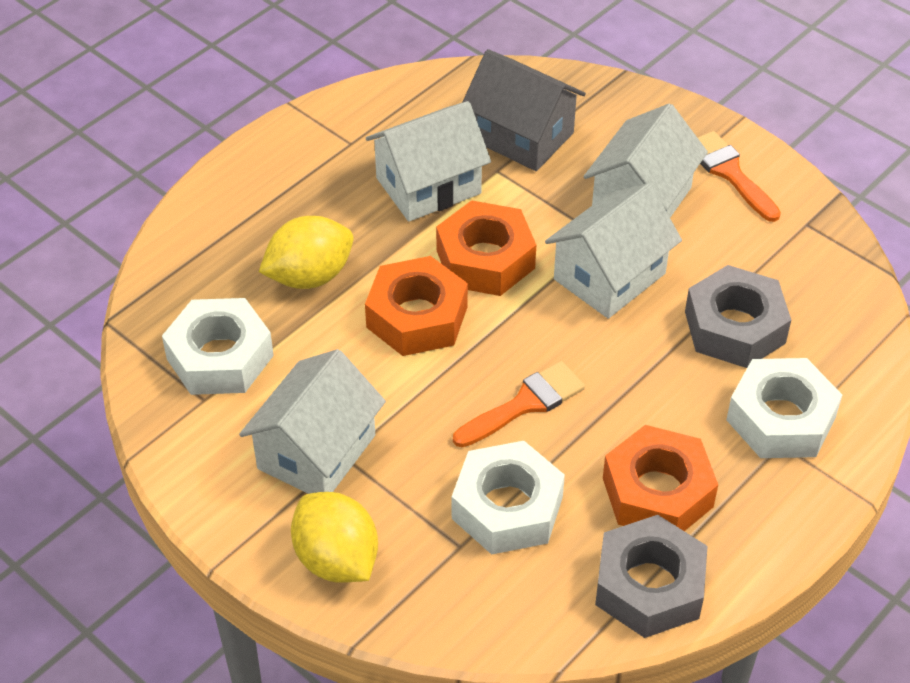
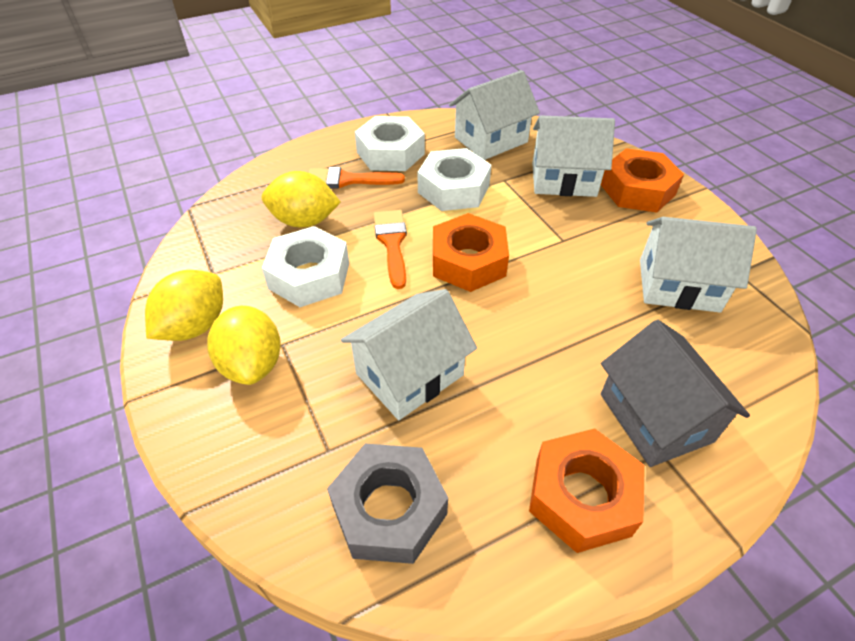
grey nut: [595,515,708,638] [685,265,791,368] = 2 -> [327,444,448,564] = 1
yellow lemon: [259,216,354,289] [291,492,378,583] = 2 -> [145,270,223,341] [207,306,281,385] [262,171,341,227] = 3

